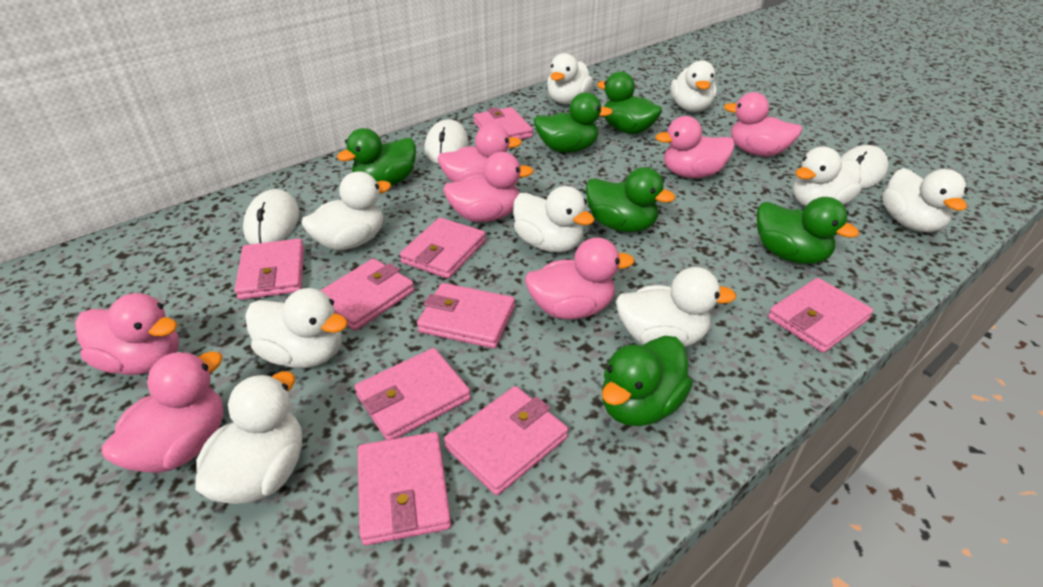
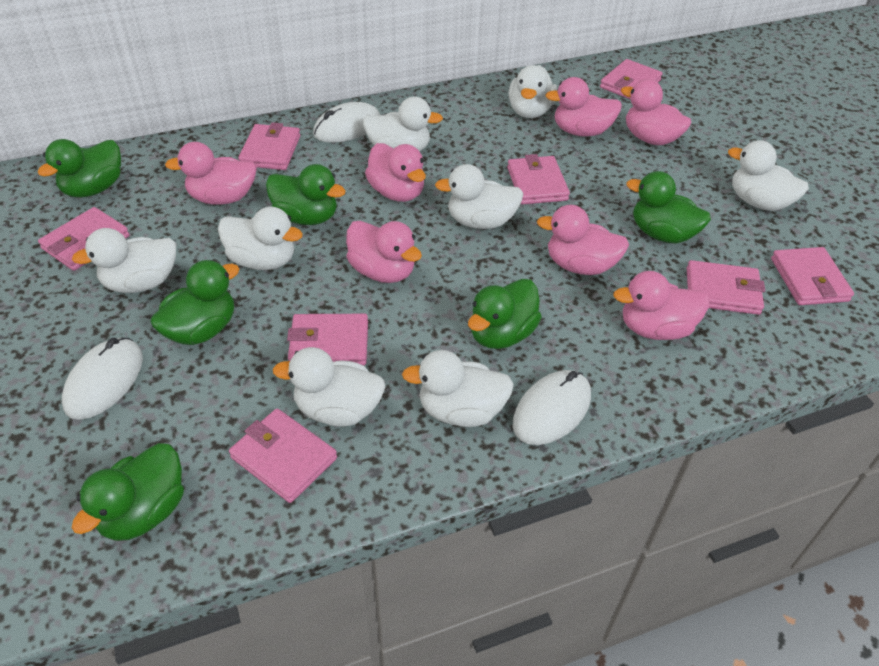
pink wallet: [234,239,304,300] [320,259,414,331] [355,348,471,440] [358,432,451,546] [400,218,486,279] [417,283,515,348] [444,386,568,495] [474,107,533,140] [768,278,873,353] = 9 -> [38,207,130,271] [229,409,337,503] [238,122,300,170] [287,314,368,366] [507,154,570,205] [600,59,663,99] [687,260,765,315] [771,247,854,305] = 8
white duck: [195,371,302,504] [245,288,348,368] [302,171,391,250] [513,186,595,252] [547,53,593,104] [616,267,736,347] [670,60,717,112] [793,147,861,206] [882,168,968,232] = 9 -> [72,228,176,293] [218,206,303,270] [273,347,386,427] [363,97,443,152] [402,350,514,427] [435,164,524,229] [508,65,557,118] [728,140,809,211] = 8

